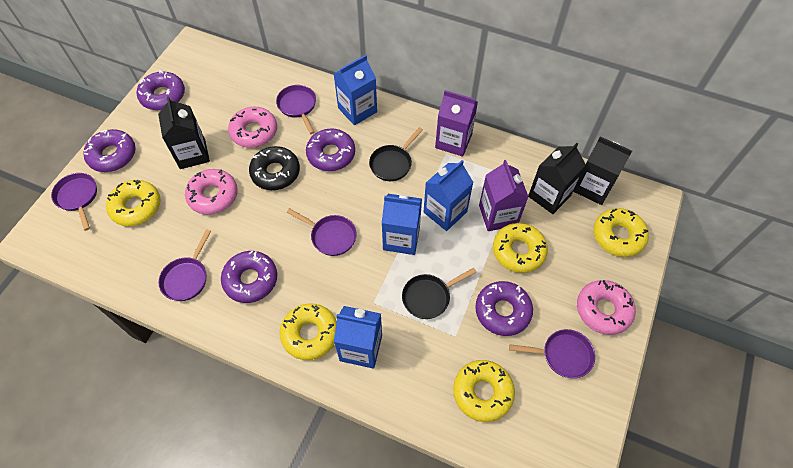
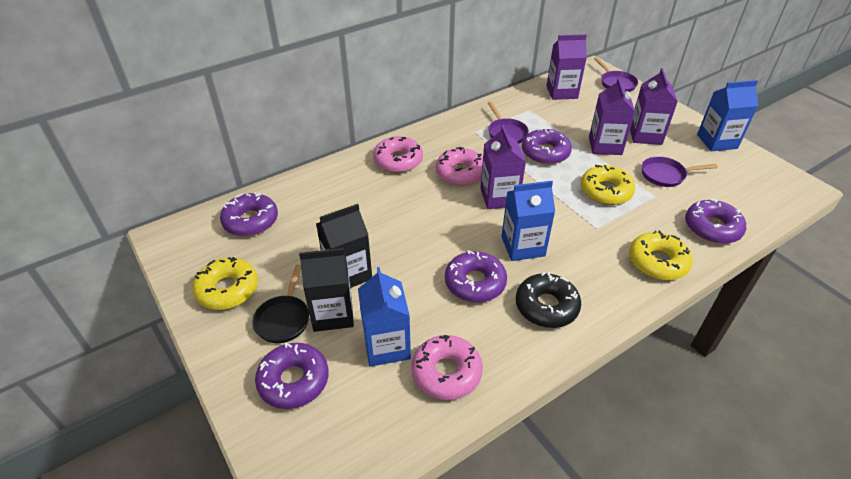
black carton: [158,97,210,169] [528,143,586,214] [573,136,632,205] = 3 -> [299,248,354,332] [316,204,372,288] = 2
black pan: [369,127,423,181] [402,268,477,319] = 2 -> [252,265,309,343] = 1
blue carton: [334,55,377,125] [334,306,382,369] [382,194,422,255] [424,160,474,231] = 4 -> [358,267,411,367] [502,181,555,261] [697,80,758,151] = 3
purple carton: [435,90,478,157] [479,160,528,231] = 2 -> [480,125,526,209] [547,34,587,100] [589,78,635,155] [630,68,678,145] = 4
purple pan: [51,173,97,231] [158,229,211,301] [276,85,316,134] [287,208,357,256] [509,329,595,378] = 5 -> [488,102,529,144] [594,57,638,92] [642,156,718,187] = 3
yellow donut: [106,180,160,226] [280,303,337,360] [453,360,515,422] [493,223,548,273] [593,208,649,257] = 5 -> [192,257,258,310] [581,165,635,205] [629,230,693,280] = 3

